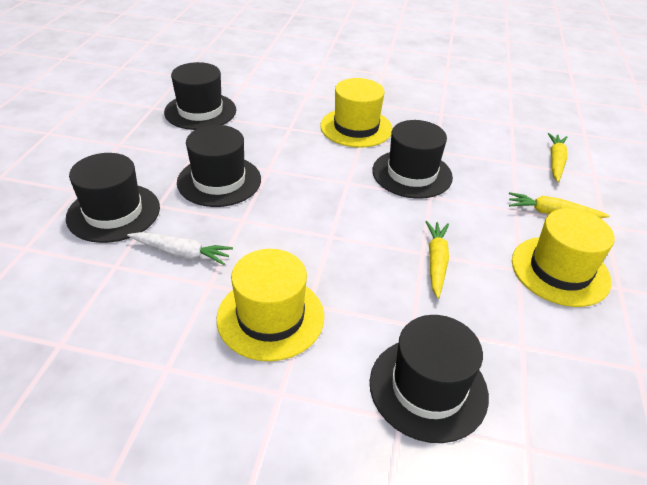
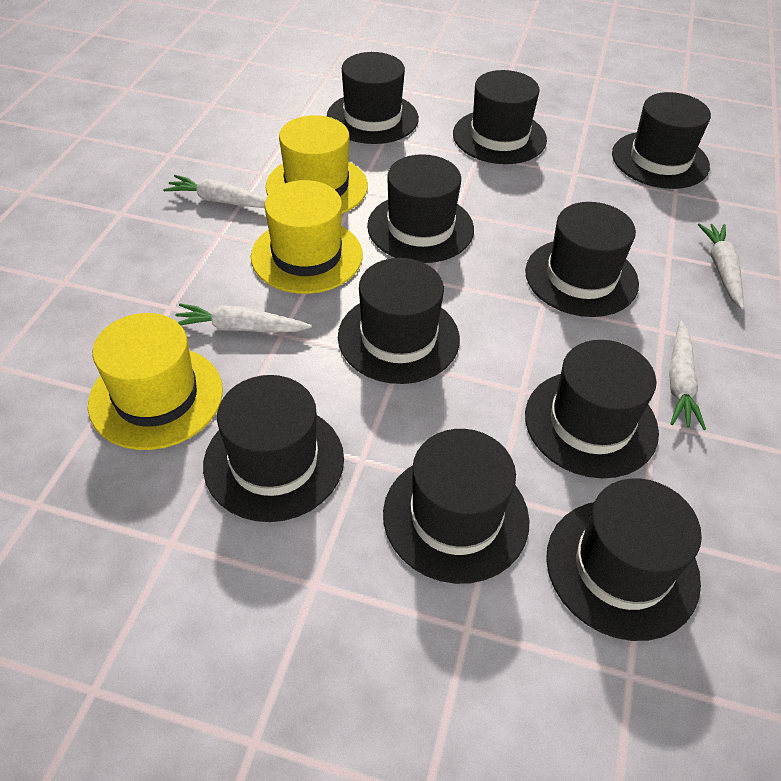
black hat: [66,153,160,243] [164,62,236,130] [177,125,261,207] [370,315,489,443] [372,120,453,199] = 5 -> [203,375,344,522] [327,52,419,144] [338,258,460,384] [367,154,474,263] [383,429,530,584] [453,70,547,164] [525,202,639,317] [525,340,659,478] [546,478,702,641] [612,92,711,189] = 10
white carrot: [127,232,233,265] = 1 -> [163,175,266,208] [175,304,312,332] [669,321,706,430] [698,223,744,309] = 4
yellow carrot: [425,221,449,298] [509,192,609,218] [548,133,567,182] = 3 -> none = 0

